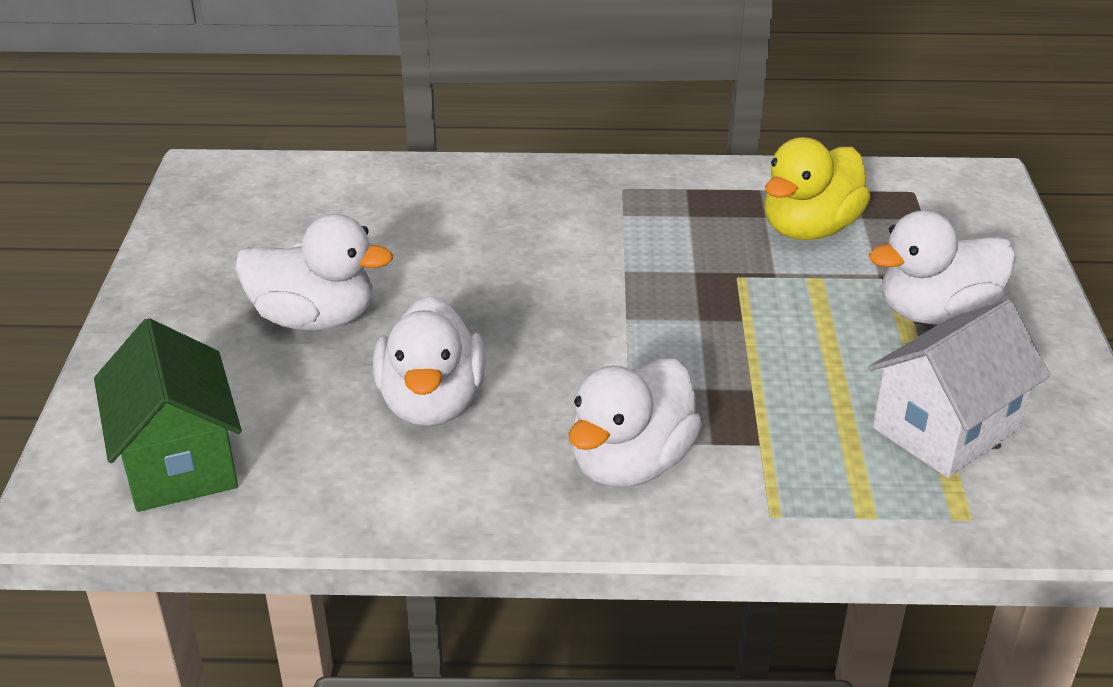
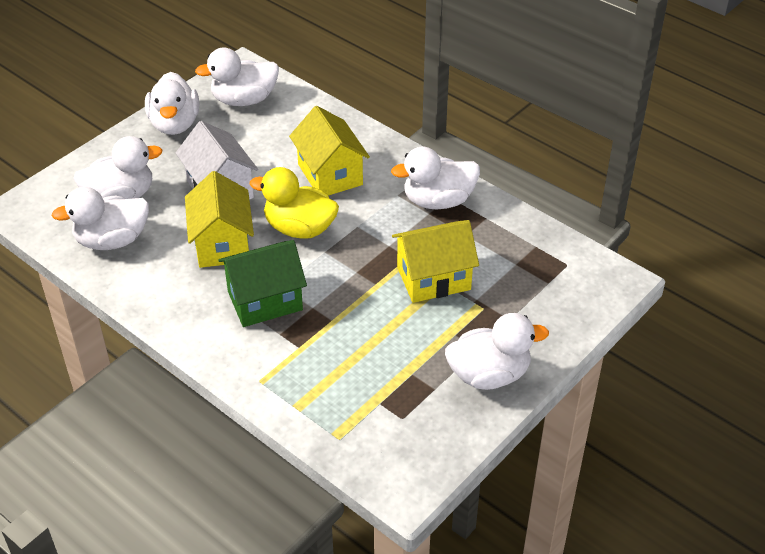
white duck: [235,214,393,330] [373,296,486,427] [569,359,702,487] [869,210,1016,324] = 4 -> [51,187,149,250] [73,136,162,199] [145,72,199,135] [195,48,279,106] [391,147,480,210] [445,313,549,390] = 6
yellow house: none = 0 -> [185,171,254,268] [289,106,370,196] [392,220,479,303] = 3

